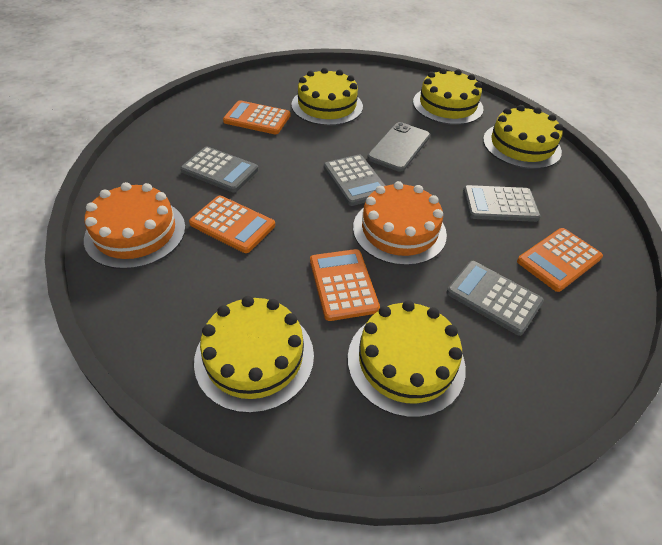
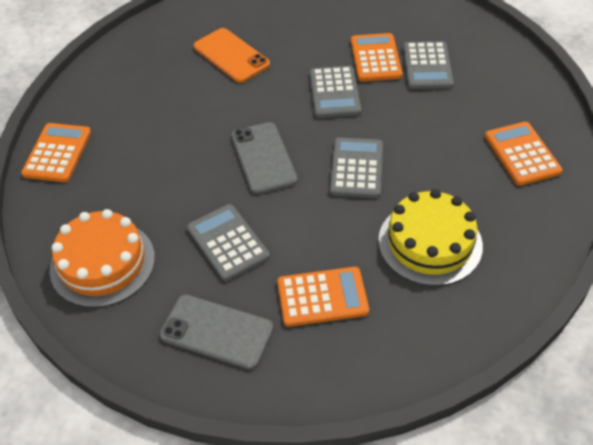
grey phone: [367,122,430,172] = 1 -> [160,295,274,370] [231,122,298,194] = 2
orange cake: [84,182,186,269] [353,181,447,266] = 2 -> [50,209,155,308] = 1
orange phone: none = 0 -> [194,28,270,83] = 1
yellow cake: [194,296,314,413] [291,68,363,126] [348,300,466,418] [413,68,483,125] [483,105,563,169] = 5 -> [378,189,483,286] = 1

